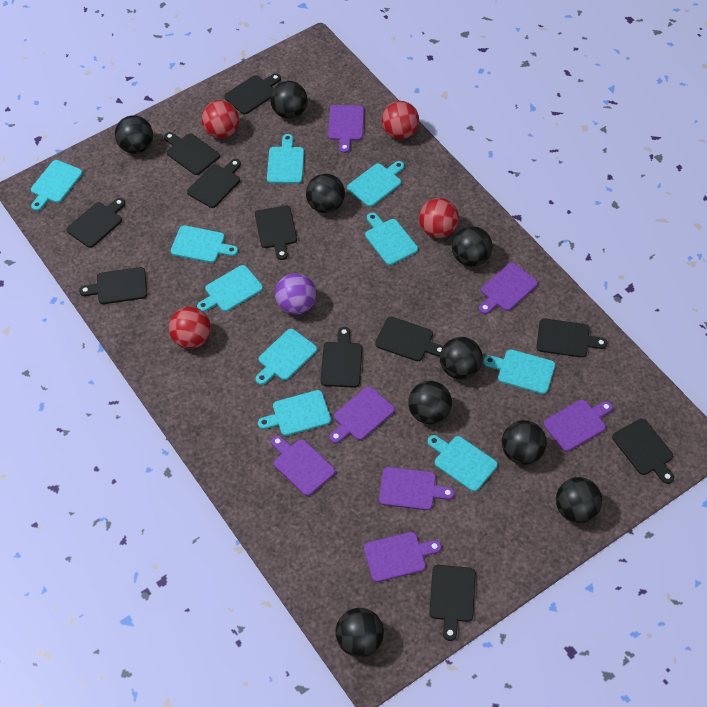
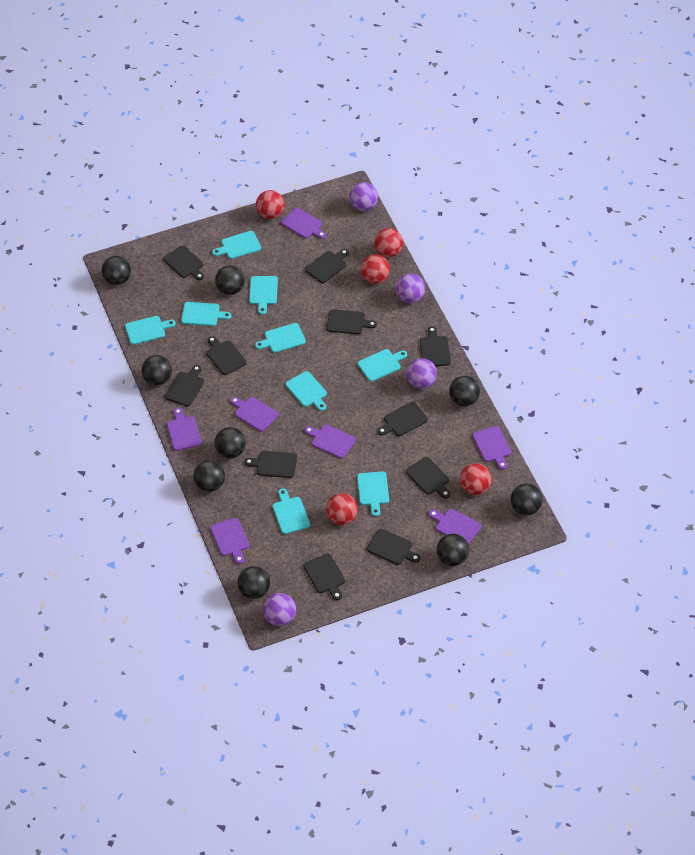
purple ball: [275,273,316,315] = 1 -> [263,593,296,626] [349,182,378,211] [396,274,425,303] [406,358,437,389] = 4
red ball: [169,307,211,349] [201,100,239,138] [381,101,419,139] [419,198,459,238] = 4 -> [256,190,285,219] [326,493,358,525] [361,254,390,284] [374,228,403,257] [460,463,491,495] = 5
turquoise cutting board: [31,160,83,211] [171,225,238,263] [197,265,263,312] [256,329,317,385] [258,390,331,436] [267,134,304,184] [347,161,405,207] [365,213,418,265] [427,435,498,492] [483,349,555,394] = 10 -> [125,316,176,345] [181,302,231,326] [212,231,261,259] [249,276,278,315] [255,323,306,353] [273,488,310,534] [286,371,327,411] [357,471,389,516] [358,349,407,382] = 9

